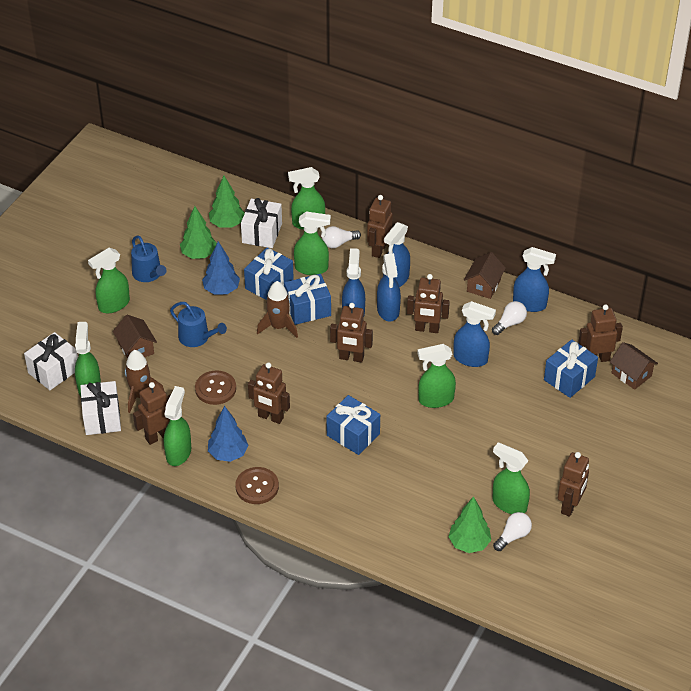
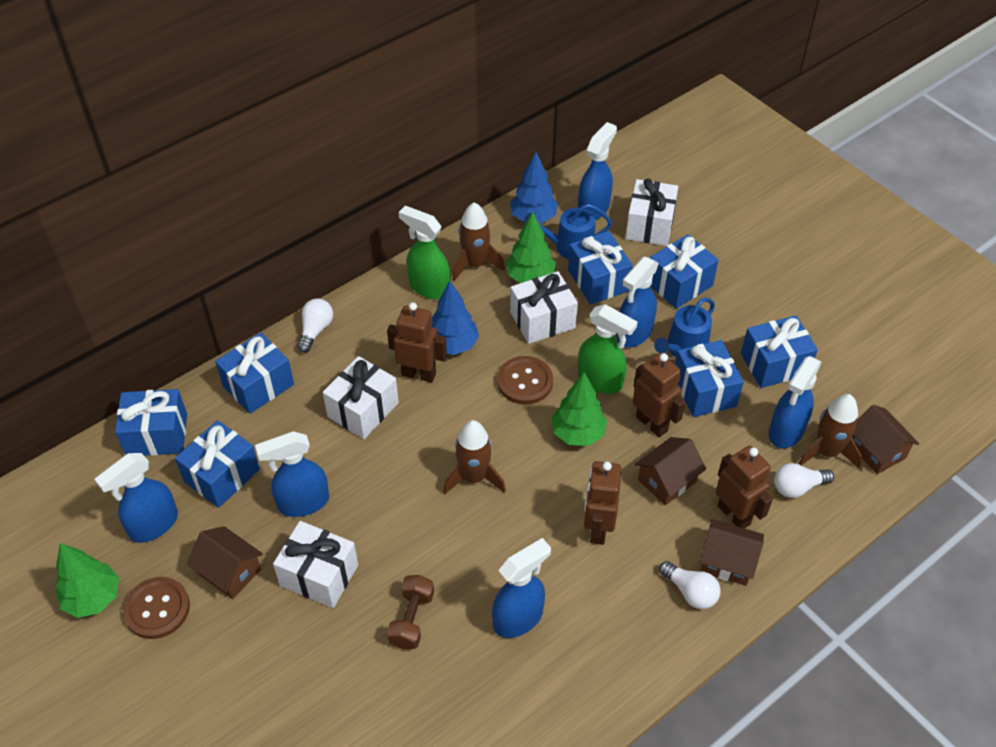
blue gift: [244,247,294,300] [284,274,331,325] [326,395,380,455] [544,339,598,398] = 4 -> [115,389,187,456] [175,420,260,508] [215,332,294,414] [568,231,633,304] [650,234,719,309] [675,340,744,417] [741,315,818,388] = 7
blue spray bottle: [342,248,365,315] [377,253,401,322] [383,222,410,287] [453,301,496,367] [513,247,556,312] = 5 -> [94,453,178,543] [255,431,329,517] [492,538,551,638] [578,122,617,220] [616,257,659,348] [769,356,822,448] = 6
brown dumbbell: none = 0 -> [387,575,434,649] = 1
brown house: [113,315,157,359] [464,252,506,299] [610,342,658,390] = 3 -> [187,526,263,599] [635,437,706,505] [700,519,764,586] [852,405,919,474] = 4
brown robot: [133,382,171,445] [248,362,290,424] [330,303,373,362] [367,195,393,258] [407,274,450,333] [558,452,589,517] [578,304,623,362] = 7 -> [387,302,447,383] [584,461,621,545] [633,353,686,437] [716,446,773,528] = 4
brown rocket: [125,350,164,413] [257,281,298,338] = 2 -> [443,420,506,494] [453,203,505,281] [798,394,862,469] = 3
green spray bottle: [75,322,101,397] [88,248,130,313] [164,386,191,466] [288,167,325,230] [294,212,331,275] [418,344,456,408] [492,442,530,514] = 7 -> [399,206,451,299] [578,304,637,394] = 2
white gift: [24,332,78,390] [80,381,121,435] [241,198,282,248] = 3 -> [273,521,358,608] [323,356,399,439] [510,271,578,344] [626,178,678,246] = 4

